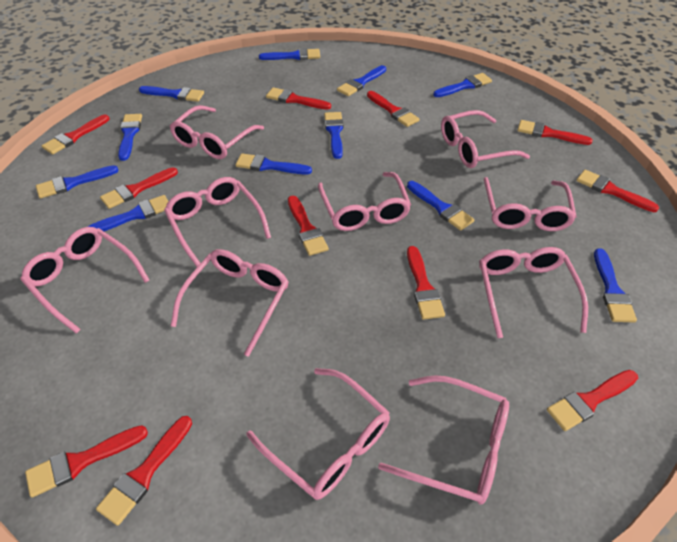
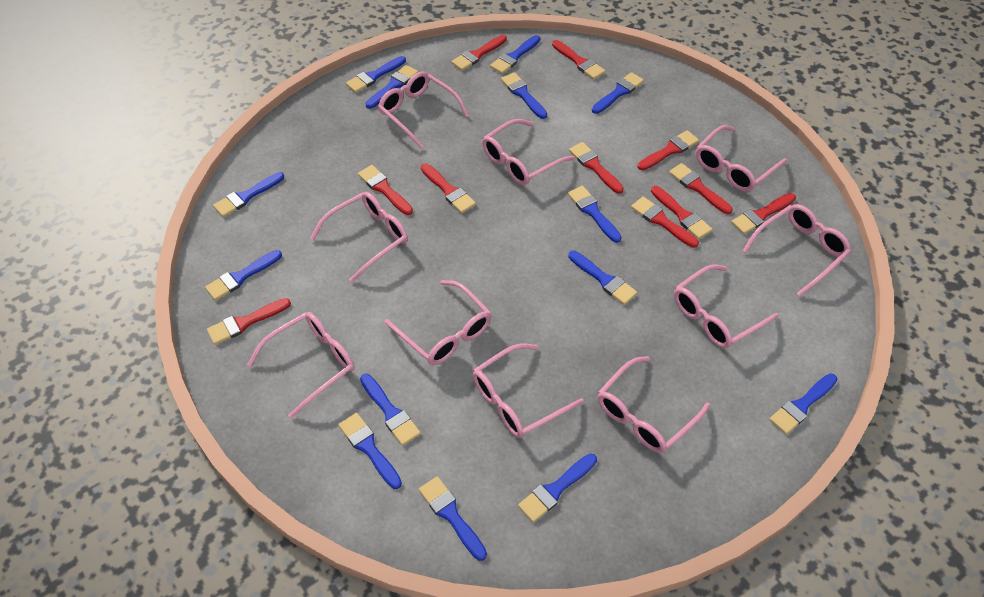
blue brush: [36,165,119,199] [88,195,169,231] [118,114,142,161] [139,86,204,102] [236,153,312,174] [259,48,320,60] [324,112,343,159] [337,65,386,96] [407,181,474,231] [433,73,492,97] [594,248,637,323] = 11 -> [205,250,282,301] [213,172,284,217] [339,413,402,489] [346,56,406,93] [360,374,421,446] [365,65,418,109] [419,476,487,561] [490,35,540,74] [501,72,547,119] [518,454,597,523] [568,186,622,243] [568,251,637,305] [592,72,644,114] [769,373,838,434] = 14

